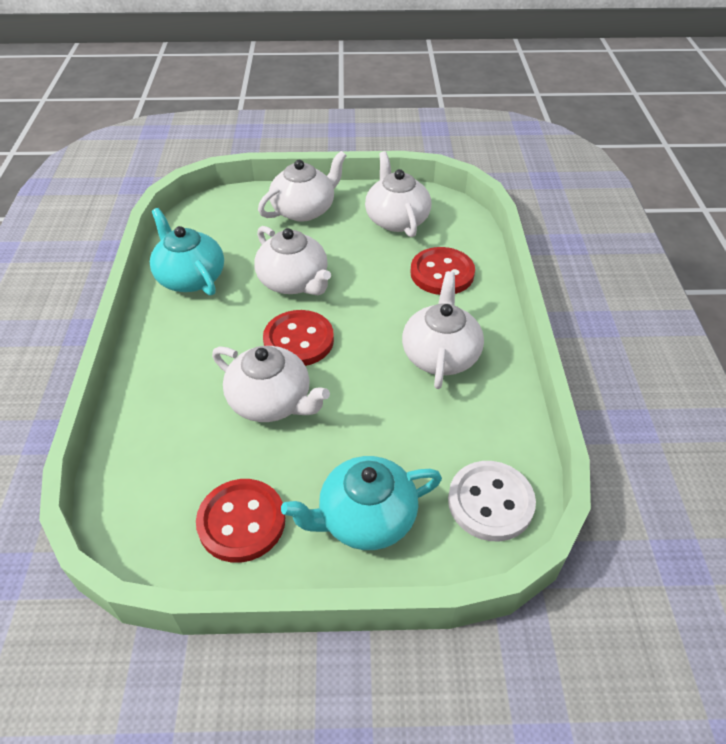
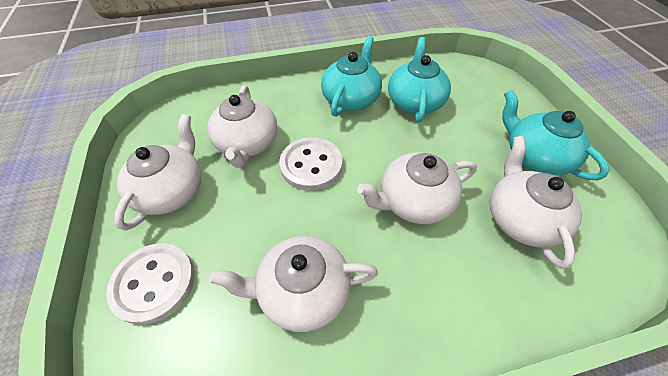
red button: [196,479,285,563] [263,310,334,366] [411,247,475,295] = 3 -> none = 0
turquoise teapot: [150,208,224,296] [281,456,442,550] = 2 -> [321,36,382,117] [388,37,451,122] [502,90,609,181] = 3
white button: [448,461,536,541] = 1 -> [106,243,195,325] [279,137,342,191] = 2

